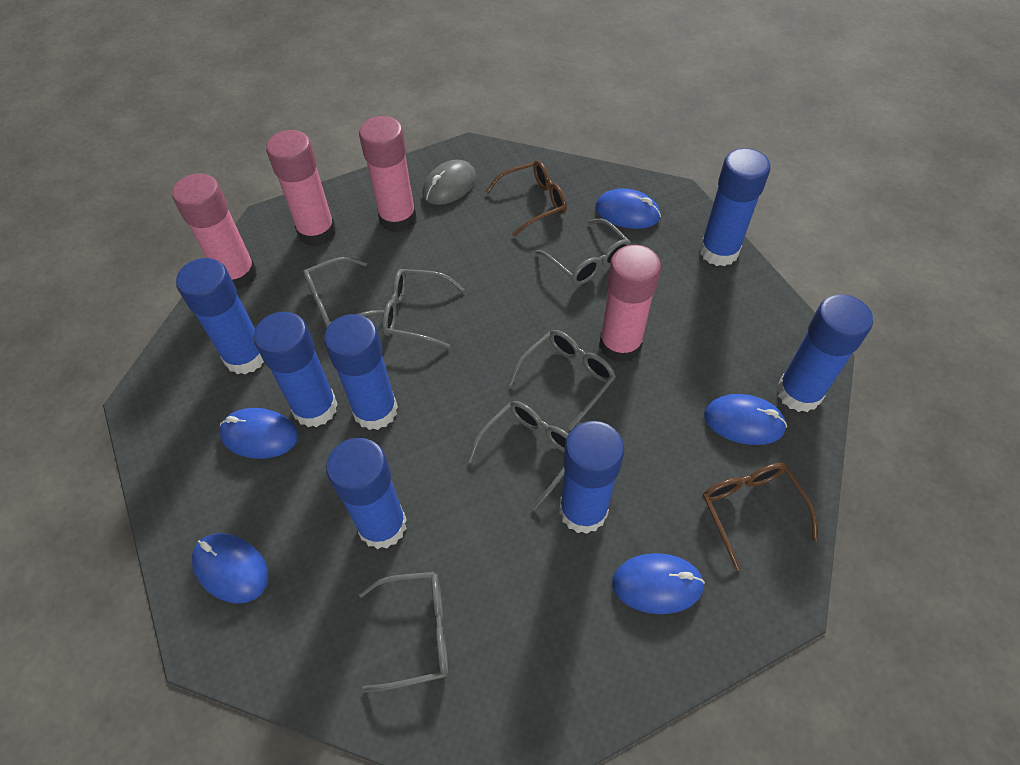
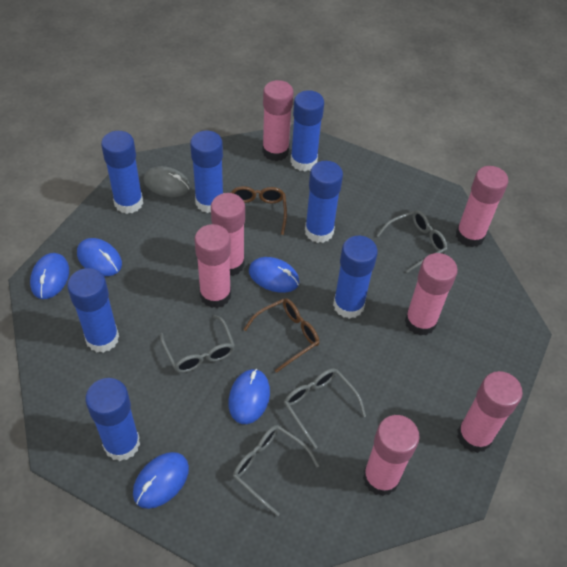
grey glasses: [303,257,384,328] [359,572,448,692] [382,269,464,348] [467,401,568,511] [508,330,616,430] [535,219,631,285] = 6 -> [160,315,235,373] [233,425,319,516] [284,368,366,449] [377,210,447,273] = 4
pink glue stick: [172,174,257,289] [266,130,336,246] [359,116,417,233] [599,245,661,363] = 4 -> [194,224,231,308] [211,193,245,276] [262,80,293,161] [363,415,420,496] [405,253,458,336] [456,166,509,247] [457,371,523,453] = 7

